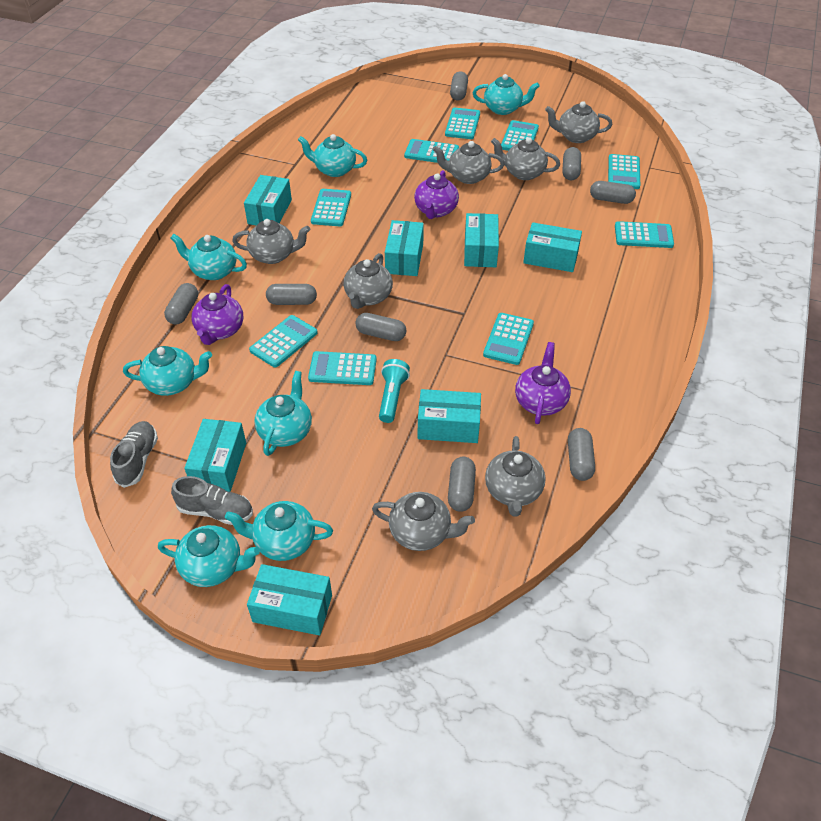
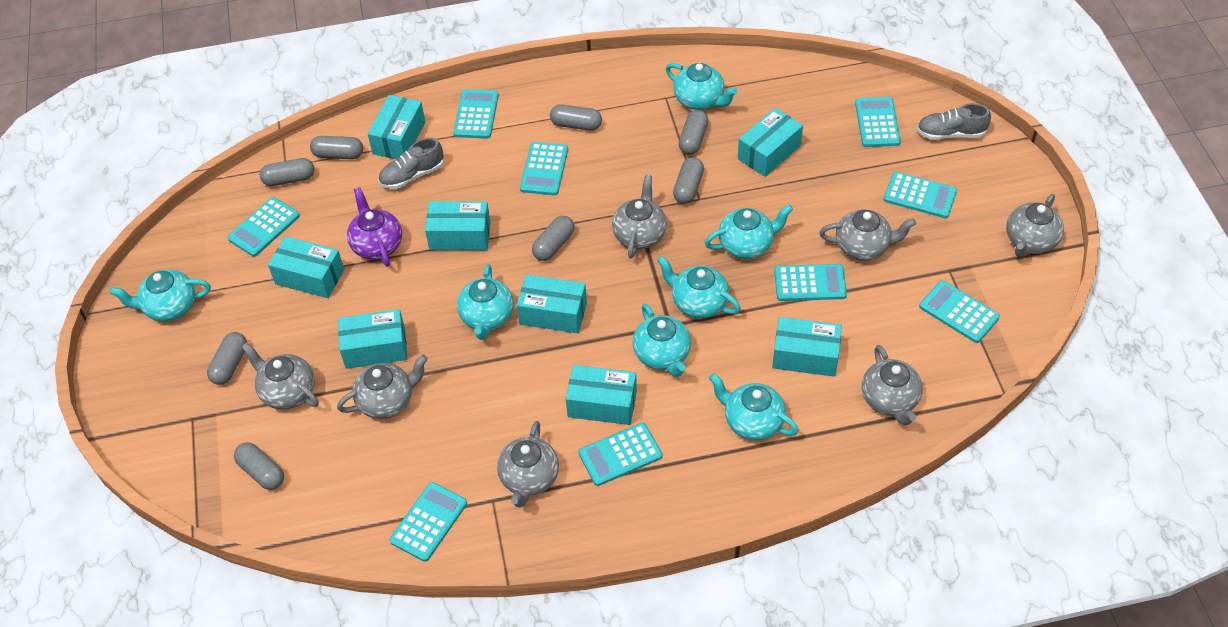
purple teapot: [192,284,243,345] [414,170,459,219] [515,342,571,424] = 3 -> [347,187,402,267] = 1
turquoise box: [184,419,246,492] [244,175,292,226] [247,564,332,635] [385,220,424,276] [418,389,481,443] [464,213,499,267] [523,222,582,272] = 7 -> [268,236,344,298] [338,309,408,369] [368,95,425,159] [425,201,491,250] [517,274,587,333] [566,365,637,425] [738,108,803,177] [772,317,842,377] = 8
turquoise flashlight: [379,359,410,423] = 1 -> none = 0

